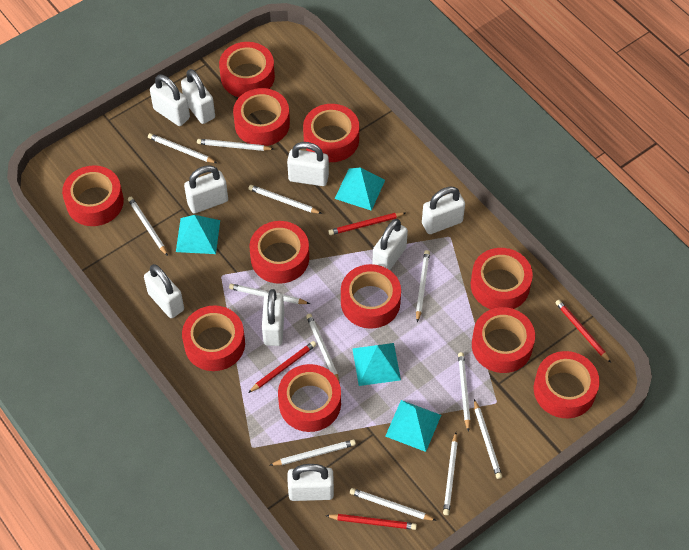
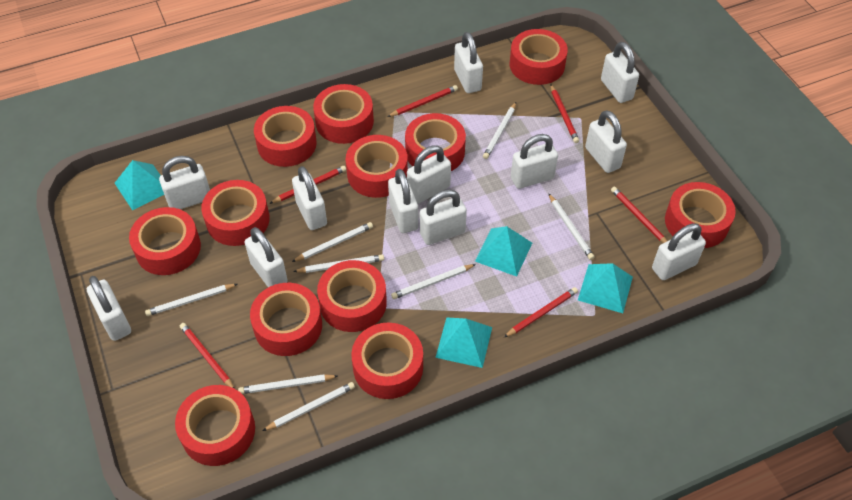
red pencil: [248,341,316,393] [325,514,417,530] [328,212,406,235] [555,300,611,363] = 4 -> [180,323,235,389] [269,166,346,204] [387,85,458,117] [504,287,578,337] [551,85,579,143] [611,187,667,243] = 6
red tape: [62,165,124,226] [182,306,245,371] [219,42,275,97] [233,88,290,146] [249,221,309,284] [278,364,341,432] [303,104,359,162] [341,264,401,329] [471,248,533,309] [472,307,535,373] [534,351,600,418] = 11 -> [129,207,201,275] [175,385,255,466] [201,180,270,246] [250,283,322,356] [254,106,317,167] [313,84,374,144] [317,260,387,332] [346,135,408,198] [351,323,423,399] [405,113,466,171] [510,29,568,85] [665,182,736,248] = 12
white padlock: [144,264,184,318] [150,75,190,126] [181,69,215,124] [184,165,228,213] [262,289,284,346] [287,142,329,186] [288,464,334,501] [372,219,408,270] [422,187,465,234] = 9 -> [87,276,131,341] [159,156,210,209] [245,227,288,287] [292,166,327,230] [388,169,419,233] [407,145,451,204] [420,189,467,245] [454,32,483,93] [511,134,558,189] [585,110,627,173] [601,42,639,103] [652,223,706,280] = 12
white pencil: [128,197,168,256] [148,133,217,163] [197,139,273,151] [229,284,310,304] [248,185,322,214] [270,439,356,466] [306,314,340,384] [350,488,436,521] [416,250,430,322] [443,432,458,515] [458,352,470,432] [474,399,502,479] = 12 -> [145,284,237,316] [238,374,338,394] [263,382,355,431] [292,222,373,262] [293,254,384,273] [391,264,476,299] [483,102,516,159] [548,193,594,260] = 8

